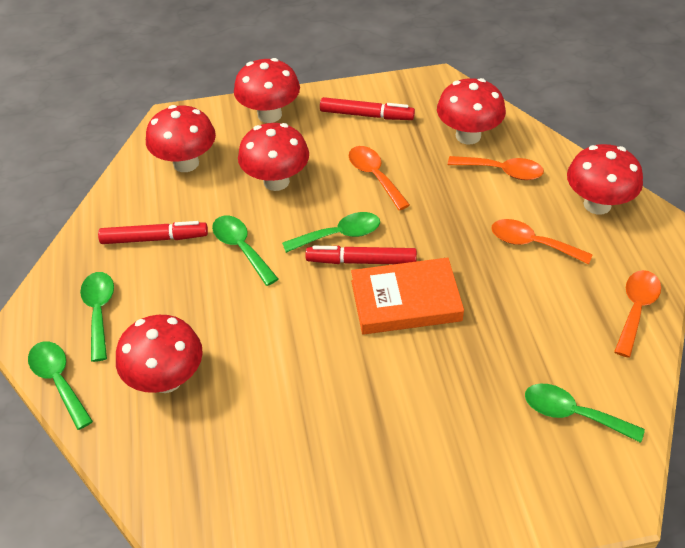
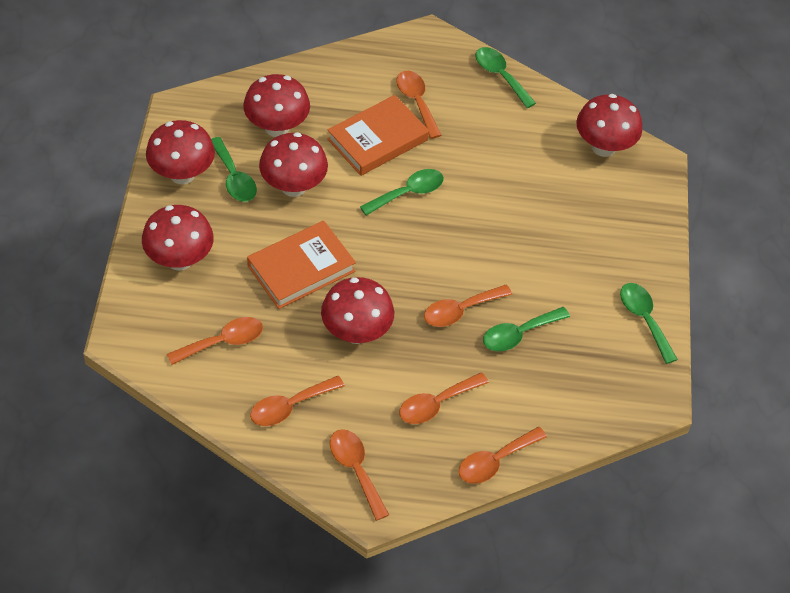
orange book: [351,258,464,334] = 1 -> [247,221,356,309] [327,95,429,176] = 2
orange spoon: [349,146,410,210] [448,156,544,180] [491,219,593,264] [614,270,661,358] = 4 -> [167,317,263,365] [250,376,345,426] [330,429,389,521] [397,71,442,139] [399,372,489,424] [424,285,512,327] [459,427,547,484] = 7
red marker: [98,221,208,244] [306,246,417,264] [320,97,415,120] = 3 -> none = 0

